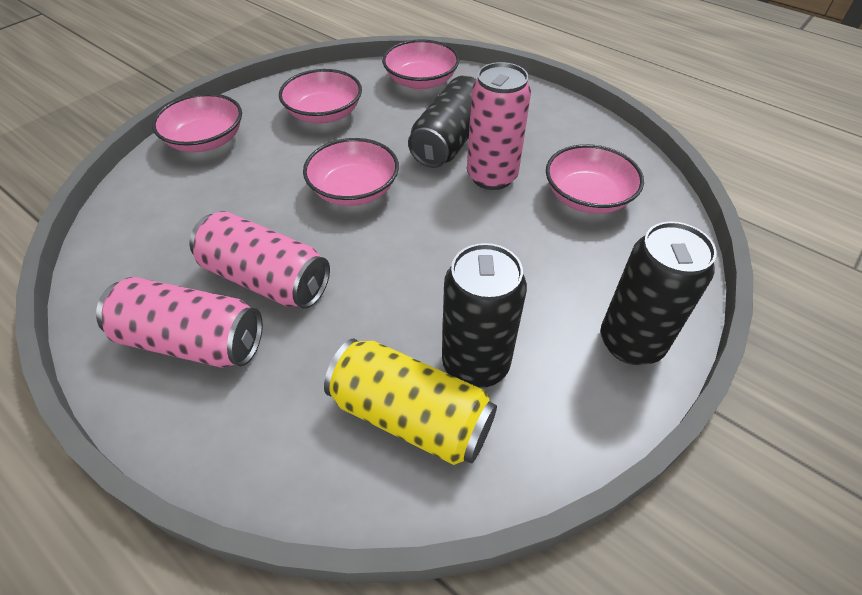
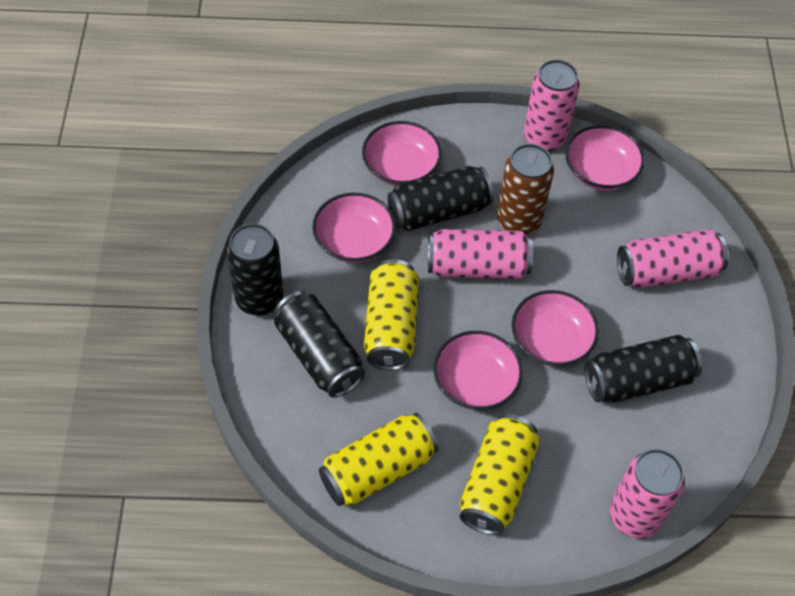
black can: [408,76,477,168] [442,243,527,388] [601,221,717,365] = 3 -> [227,223,284,316] [274,291,365,398] [387,166,493,231] [585,335,702,403] = 4
brown can: none = 0 -> [497,144,554,235] = 1
pink can: [96,277,263,368] [190,211,330,309] [467,62,531,190] = 3 -> [428,229,533,279] [524,59,580,151] [610,449,685,538] [617,229,729,288] = 4
yellow can: [324,339,497,465] = 1 -> [319,413,438,506] [364,259,419,370] [460,414,540,535] = 3

